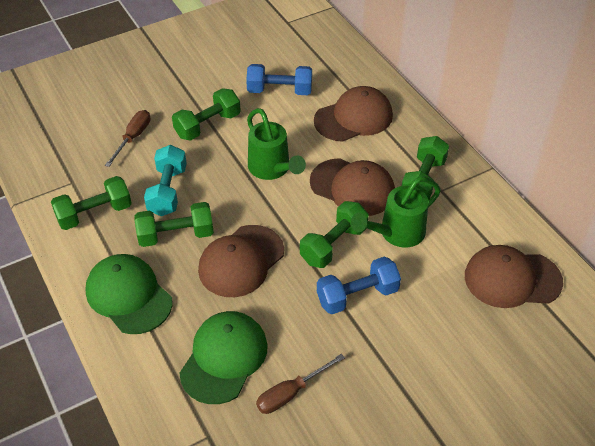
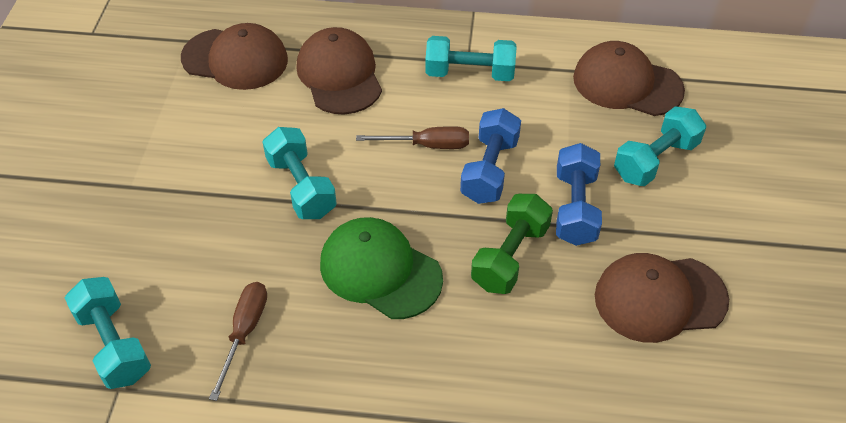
green cap: [85,254,172,334] [179,311,268,404] = 2 -> [320,217,443,319] = 1
green dumbbell: [51,176,132,230] [134,202,214,247] [172,88,241,141] [300,201,369,268] [402,136,449,200] = 5 -> [471,194,553,294] = 1
green watering can: [247,108,306,180] [351,177,441,248] = 2 -> none = 0
turquoise dumbbell: [144,145,187,216] = 1 -> [65,277,151,389] [263,127,337,219] [425,36,516,81] [614,106,706,186] = 4

